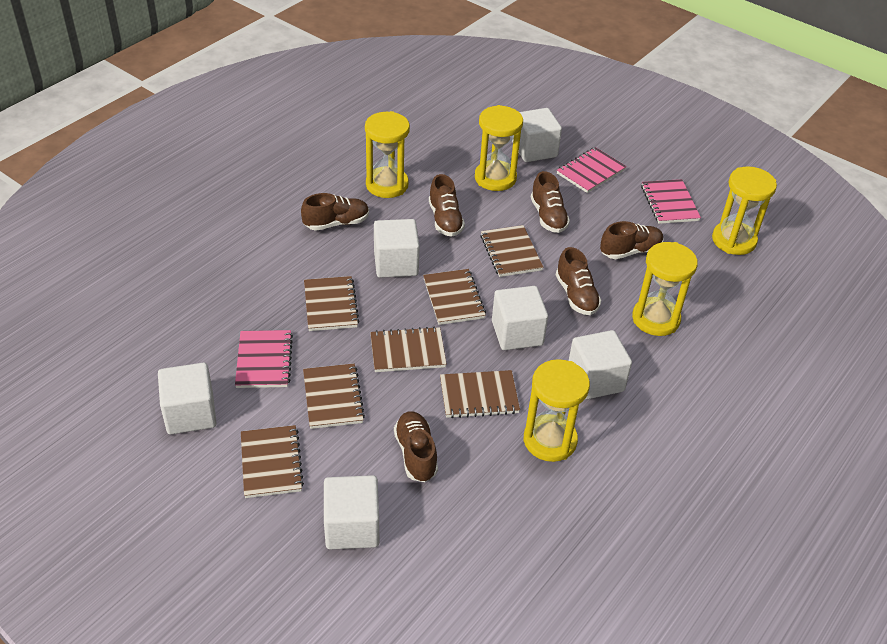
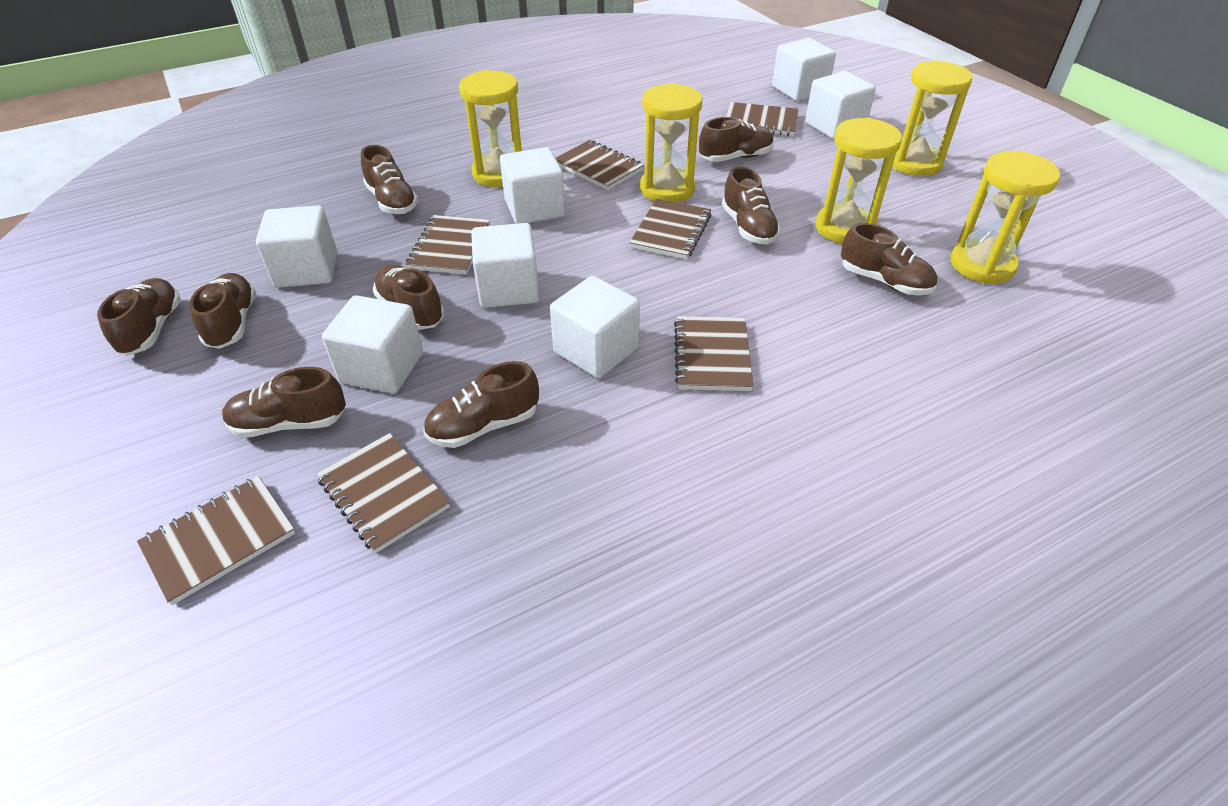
brown shoe: [301,193,369,231] [394,411,438,482] [429,174,465,237] [531,171,570,233] [556,247,601,315] [600,221,664,259] = 6 -> [97,278,181,356] [189,273,256,349] [222,367,346,438] [361,145,418,214] [373,265,445,330] [423,361,539,448] [699,117,774,162] [722,166,780,244] [841,223,937,295] = 9
pink notebook: [235,330,293,388] [557,147,627,193] [641,179,701,224] = 3 -> none = 0
white cube: [158,363,217,434] [324,475,379,549] [374,219,420,278] [492,286,548,350] [512,108,562,162] [569,330,632,400] = 6 -> [256,205,337,288] [322,295,423,394] [471,223,539,308] [500,147,565,224] [550,276,640,378] [772,38,836,101] [805,71,876,139] = 7

